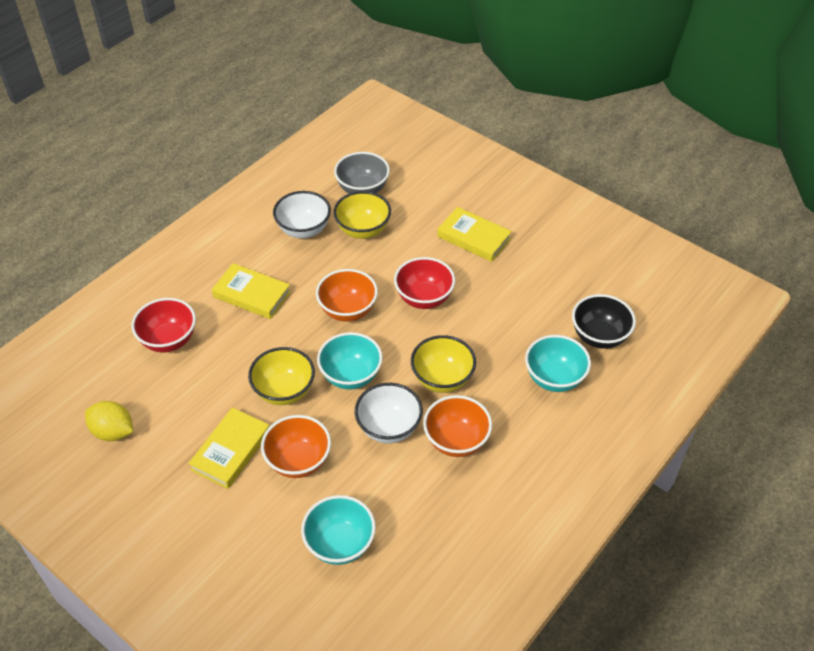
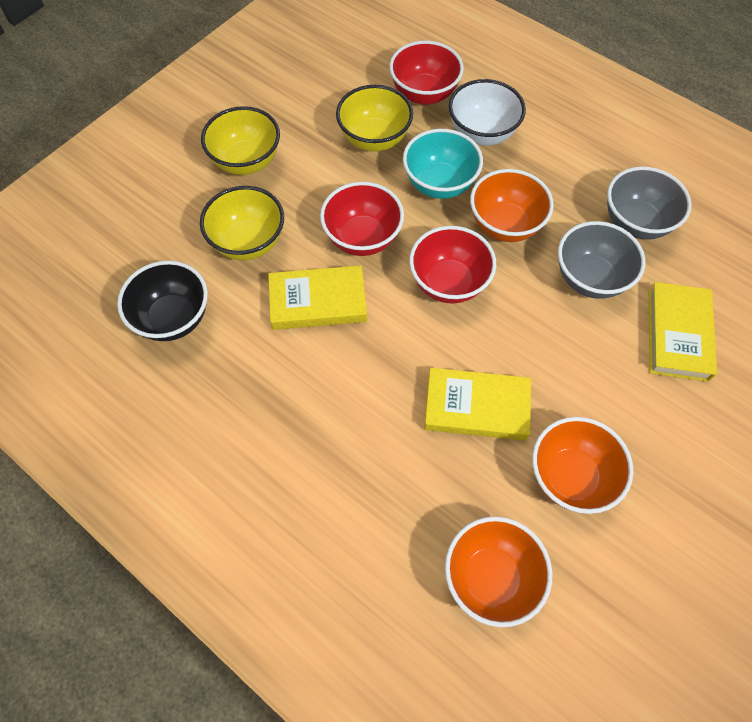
grey bowl: [334,152,390,194] = 1 -> [558,221,645,299] [607,166,692,240] = 2
red bowl: [132,298,196,352] [394,257,455,309] = 2 -> [320,182,404,256] [389,41,464,105] [409,226,496,303] = 3
turquoise bowl: [301,495,376,565] [317,332,383,390] [525,335,591,392] = 3 -> [403,129,483,199] = 1
white bowl: [273,191,331,238] [355,383,423,443] = 2 -> [449,79,526,146] = 1
yellow lemon: [85,401,133,441] = 1 -> none = 0

